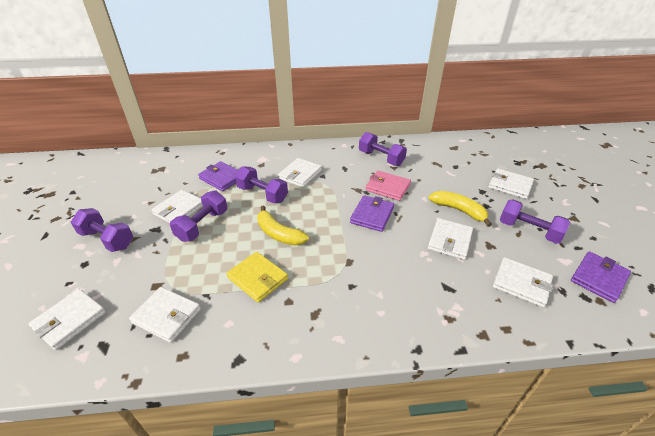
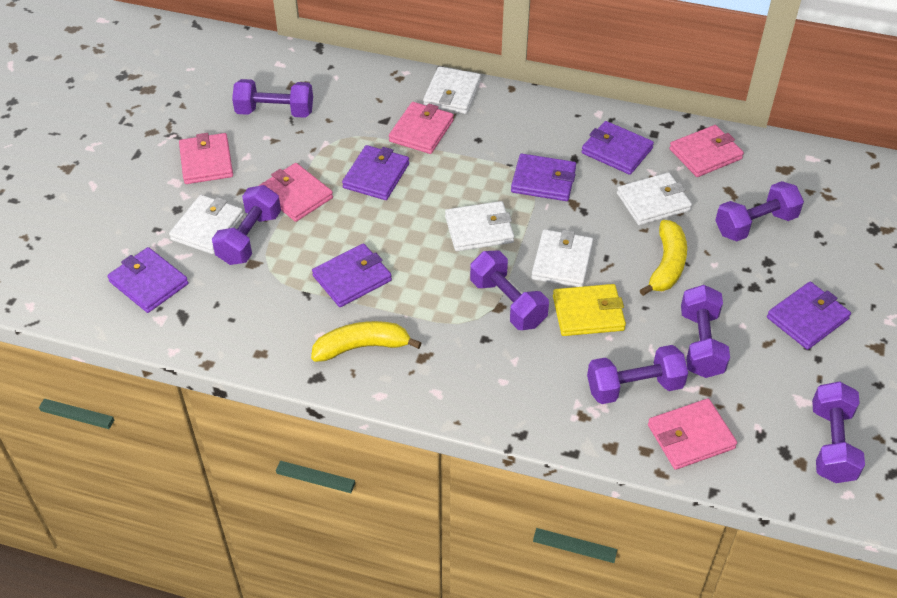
pink wallet: [365,170,411,201] = 1 -> [179,133,233,184] [259,163,333,222] [389,102,454,154] [648,399,737,470] [669,125,744,177] = 5
purple dumbbell: [71,208,133,252] [170,190,227,242] [235,167,288,203] [359,132,407,166] [500,199,570,244] = 5 -> [212,185,281,265] [232,79,313,118] [470,251,549,330] [587,345,688,404] [681,285,730,378] [715,181,804,241] [812,382,865,483] = 7
purple wallet: [198,161,239,191] [350,195,394,232] [571,252,631,303] = 3 -> [107,247,188,313] [312,243,392,307] [342,145,409,200] [511,154,576,201] [581,121,654,175] [767,282,851,350] = 6
white wallet: [29,289,106,350] [129,287,201,343] [151,190,203,223] [278,158,322,187] [428,218,473,260] [489,168,534,199] [493,257,553,308] = 7 -> [169,195,244,254] [423,66,481,114] [445,201,514,251] [531,229,593,287] [617,172,692,226] = 5

